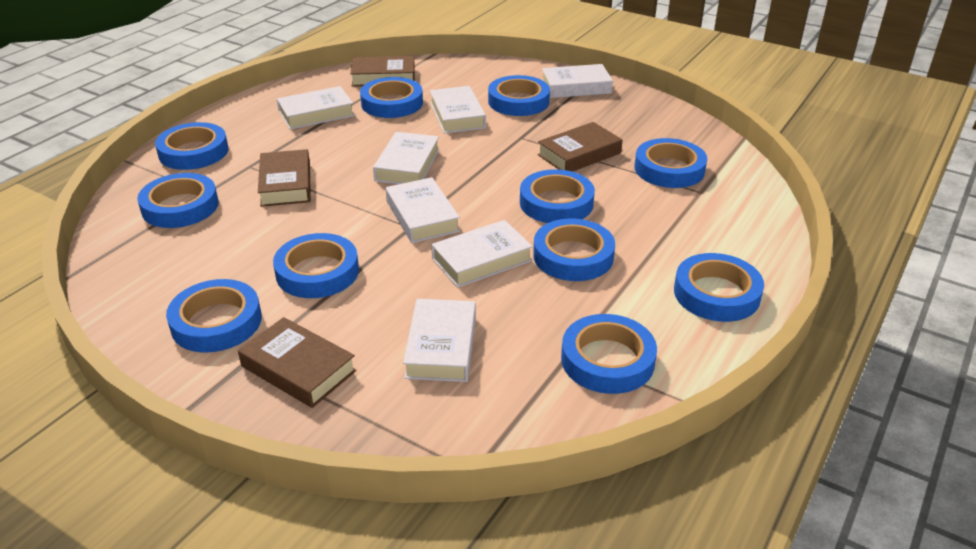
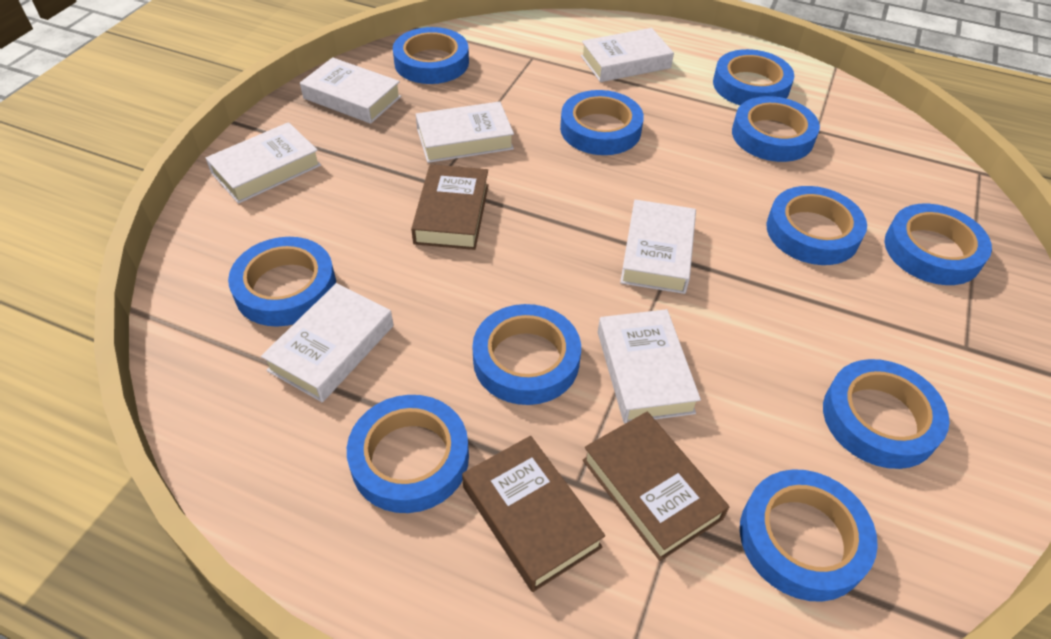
brown book: [238,317,357,408] [258,149,311,207] [350,56,415,86] [537,122,622,172] = 4 -> [411,164,489,250] [462,436,605,592] [583,412,729,561] = 3

